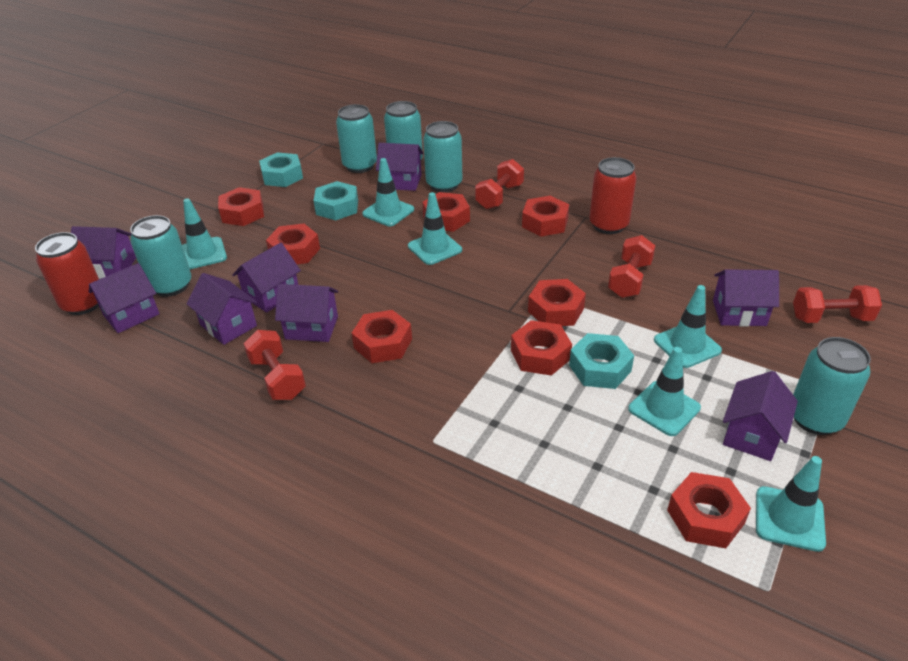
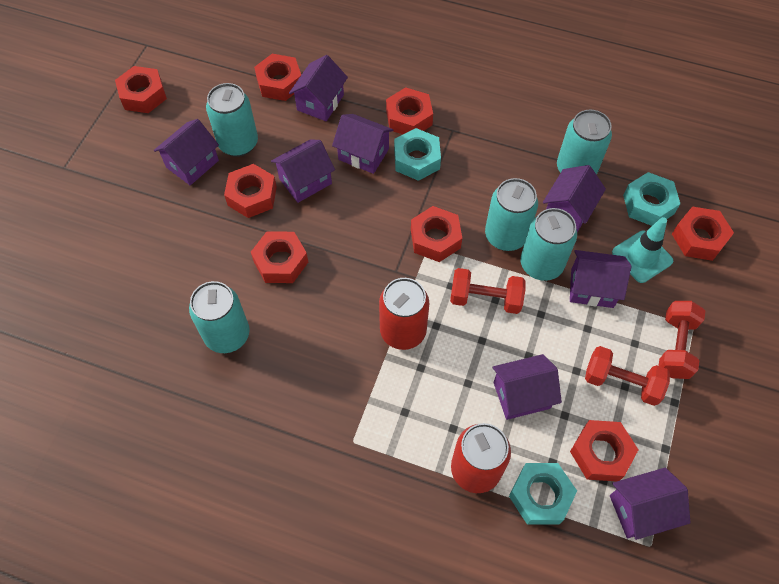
red dumbbell: [243,330,306,400] [475,159,524,209] [608,235,656,298] [793,285,882,323] = 4 -> [450,268,526,314] [585,346,670,406] [658,301,705,379] = 3
turquoise traffic cone: [182,198,227,269] [362,158,414,226] [408,192,462,265] [628,347,701,436] [654,285,722,368] [756,456,826,552] = 6 -> [612,217,673,283] = 1

